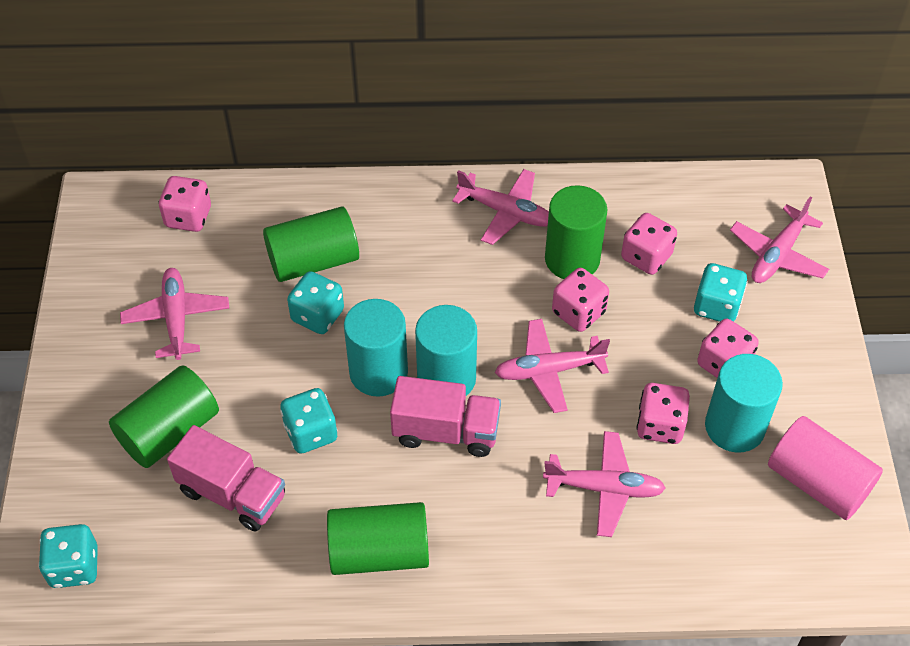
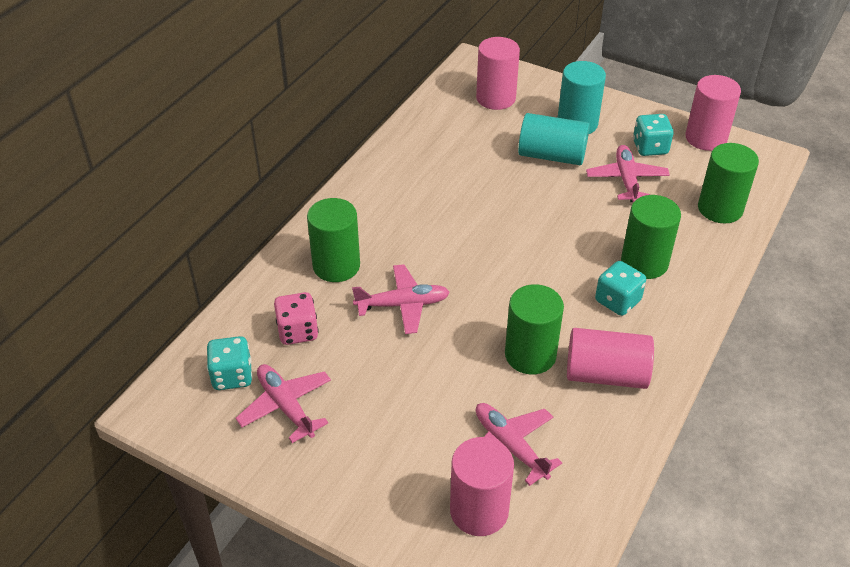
pink cylinder: [768,416,883,520] = 1 -> [450,437,514,536] [476,37,520,110] [567,328,654,389] [685,75,741,151] = 4
pink dice: [159,176,211,232] [552,268,609,332] [621,213,677,275] [637,383,690,444] [697,319,759,378] = 5 -> [274,292,319,345] = 1
pink plane: [120,268,229,360] [452,169,549,245] [495,319,610,413] [543,431,666,537] [730,197,829,283] = 5 -> [236,364,331,443] [352,264,450,334] [475,403,562,486] [586,145,670,202] = 4
pink truck: [167,425,285,532] [390,376,501,457] = 2 -> none = 0
turquoise cylinder: [344,299,408,397] [415,305,477,396] [705,354,783,452] = 3 -> [518,113,590,165] [558,61,606,134] = 2
turquoise dice: [38,524,98,588] [280,388,338,454] [287,271,344,334] [694,263,748,322] = 4 -> [207,336,253,390] [595,261,646,316] [633,114,673,156] = 3

